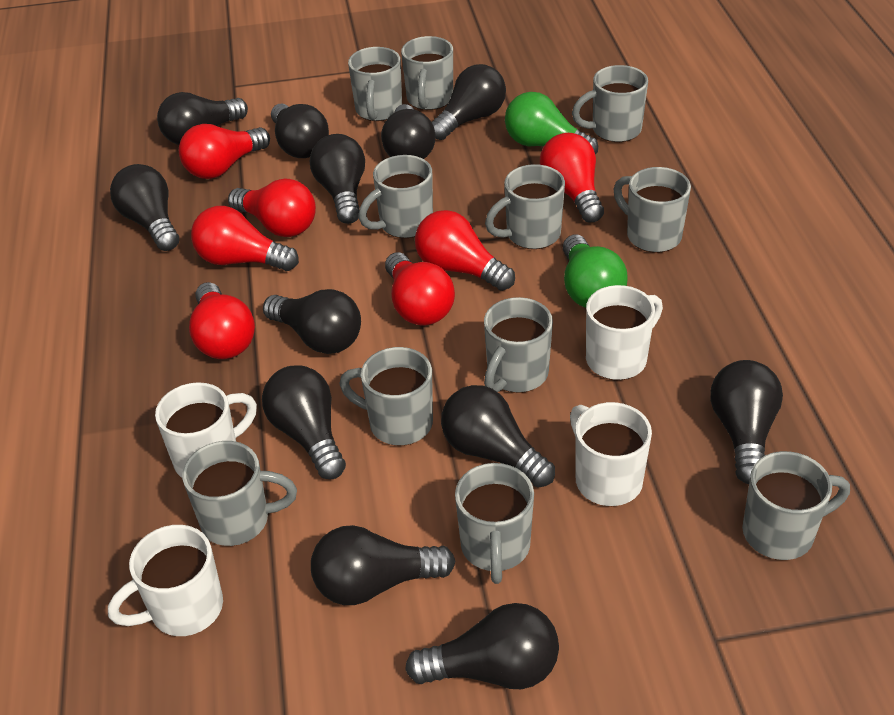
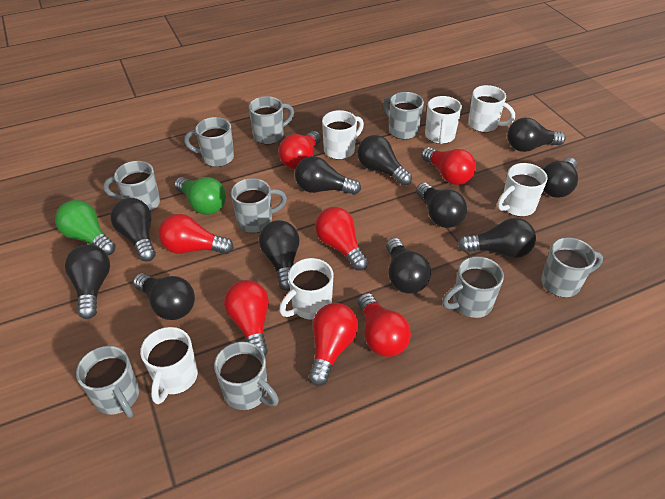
black light bulb: [110,164,179,251] [157,92,248,145] [262,366,346,479] [263,289,361,354] [271,103,329,158] [310,134,365,224] [311,525,455,605] [381,104,435,159] [405,603,559,689] [432,64,506,140] [441,385,555,488] [710,360,783,484] = 12 -> [65,244,110,319] [111,198,156,261] [133,273,195,320] [259,220,299,291] [295,156,361,195] [357,135,412,186] [386,238,431,294] [416,182,467,228] [458,218,536,258] [507,118,566,152] [543,158,578,198] = 11
grey mug: [182,441,297,546] [339,347,433,446] [348,47,402,121] [358,155,433,238] [401,36,453,110] [455,463,534,584] [484,297,553,393] [485,164,565,249] [572,65,648,142] [614,167,691,253] [742,451,850,560] = 11 -> [76,346,139,418] [103,161,160,211] [184,117,234,167] [214,342,279,410] [231,178,287,233] [249,96,294,144] [383,92,424,140] [442,256,504,318] [541,237,603,297] = 9
white mug: [108,525,223,636] [155,382,257,478] [570,402,652,506] [586,285,663,380] = 4 -> [140,327,198,404] [279,258,334,320] [322,110,364,160] [425,96,462,144] [468,85,515,132] [497,163,548,217] = 6

